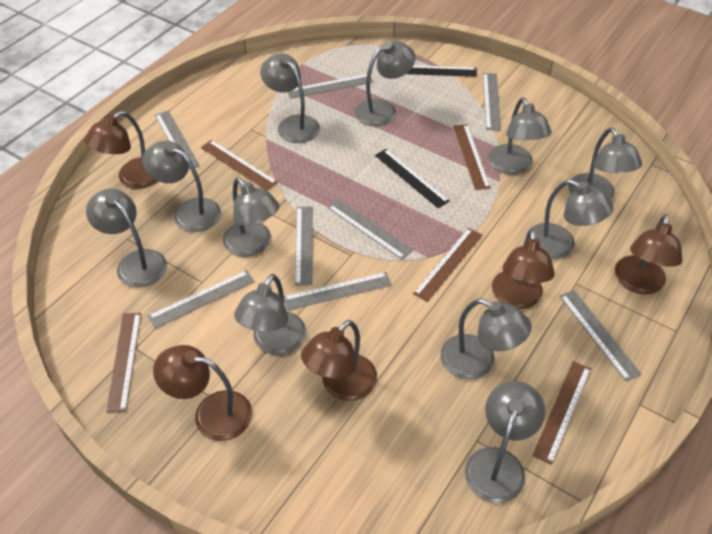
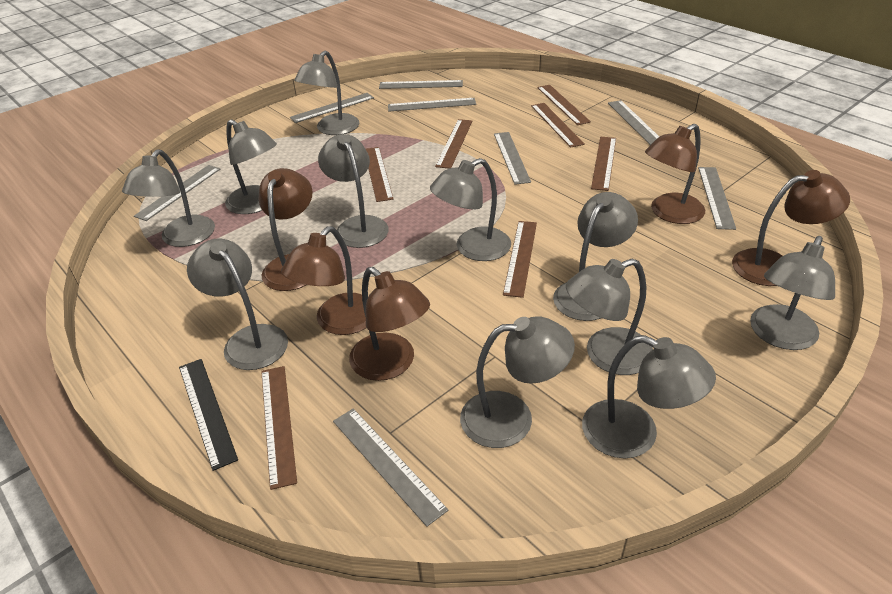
black ruler: [375,149,450,209] [406,65,477,77] = 2 -> [179,359,238,471] = 1
brown ruler: [106,313,141,412] [201,140,278,191] [413,228,482,302] [453,124,491,190] [532,361,591,465] = 5 -> [261,366,297,490] [366,147,394,202] [435,119,472,169] [503,221,537,298] [531,103,585,148] [537,85,591,125] [591,137,616,191] = 7

